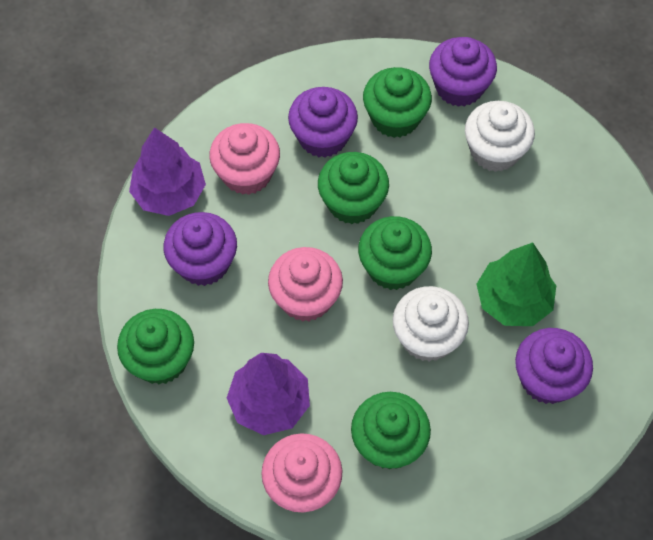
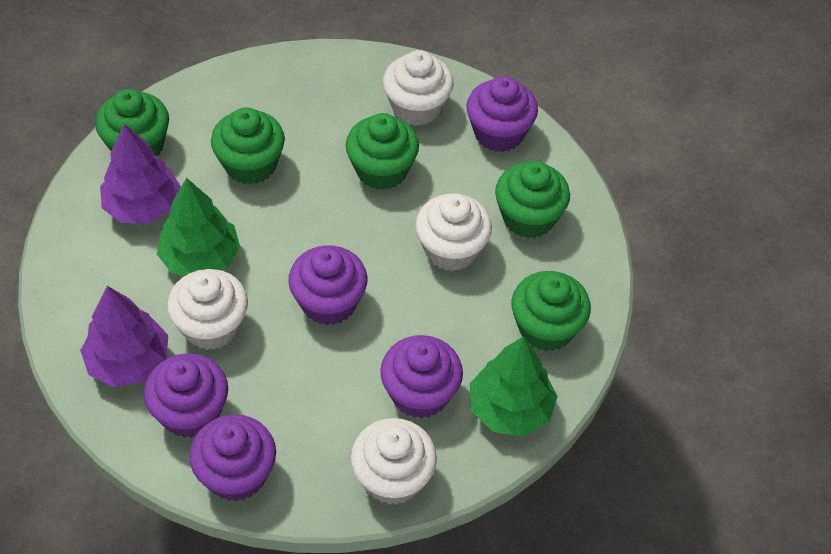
green tree: [477,243,556,326] = 1 -> [157,178,240,276] [470,336,558,436] = 2
pink cupcake: [209,123,280,195] [261,433,342,513] [268,247,343,322] = 3 -> none = 0
purple cupcake: [163,212,237,286] [288,87,358,158] [429,37,497,107] [515,328,593,404] = 4 -> [144,353,228,438] [189,414,276,501] [288,245,367,325] [380,335,463,419] [466,76,538,152] = 5
white cupcake: [393,286,469,362] [465,101,535,172] = 2 -> [167,269,248,350] [351,418,437,505] [383,50,454,126] [415,194,492,271] = 4

